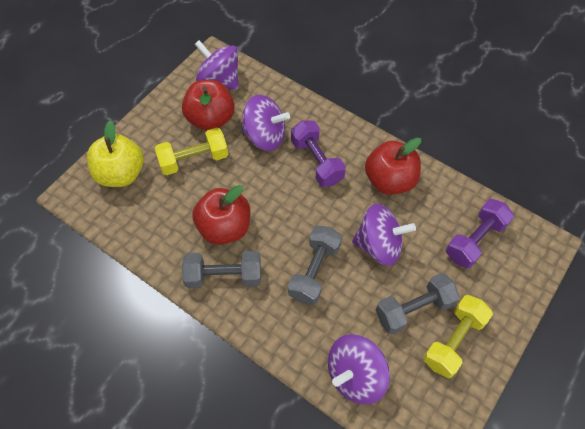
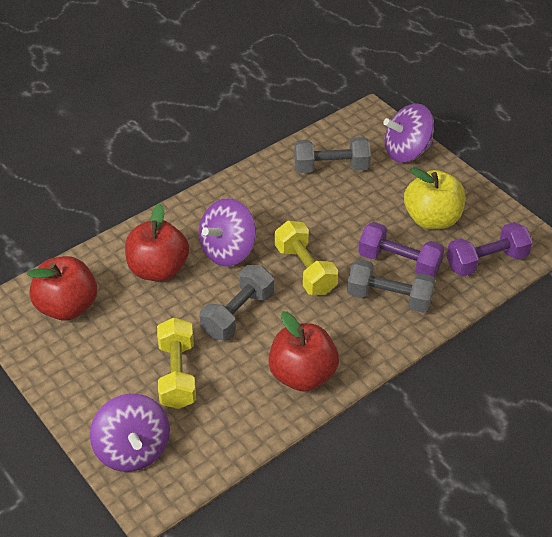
purple spinning top: [195,40,238,90] [241,95,290,151] [328,334,390,405] [352,204,416,266] = 4 -> [90,394,170,472] [199,198,256,266] [383,104,434,163] = 3

